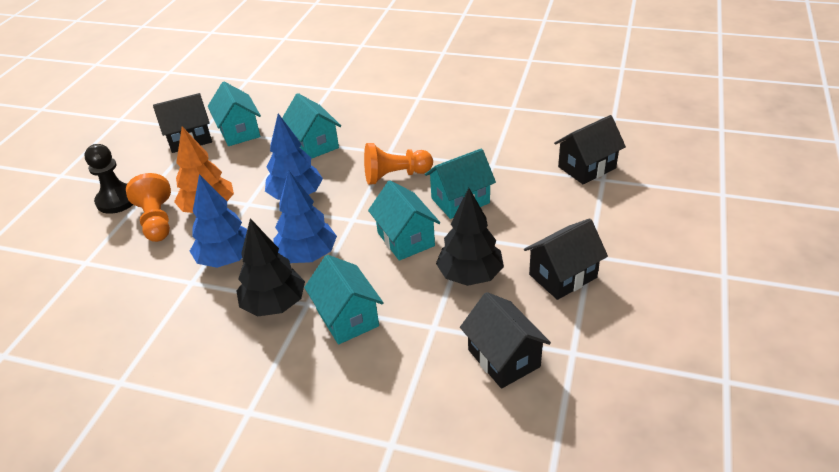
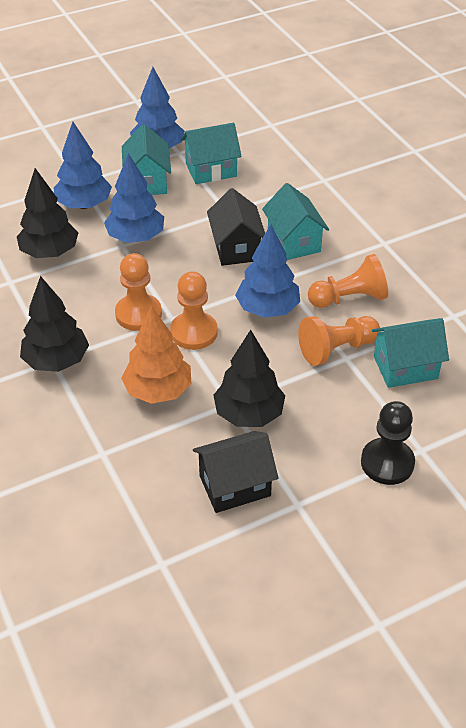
black house: [153,93,212,153] [460,292,551,389] [524,218,608,300] [554,115,626,184] = 4 -> [193,431,278,513] [207,188,265,266] = 2
black tree: [236,218,305,317] [436,188,504,286] = 2 -> [17,168,79,258] [20,276,89,372] [213,330,285,427] = 3
blue tree: [190,174,247,268] [265,113,323,200] [273,170,337,263] = 3 -> [53,122,112,209] [104,153,164,243] [130,67,185,148] [235,224,300,318] = 4
orange pawn: [126,173,171,242] [364,143,433,185] = 2 -> [115,253,162,331] [170,271,218,350] [298,316,380,366] [308,254,388,308] = 4
turquoise house: [208,82,261,146] [282,93,341,159] [304,255,383,345] [368,181,440,261] [425,148,496,219] = 5 -> [122,124,171,195] [181,123,241,184] [262,183,329,260] [372,318,449,388] = 4

